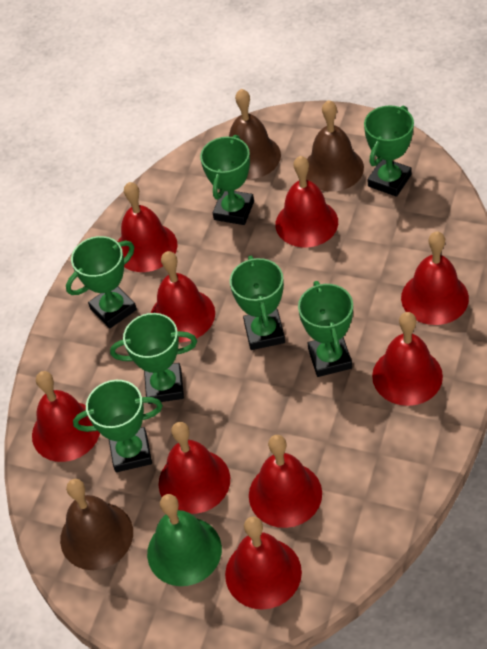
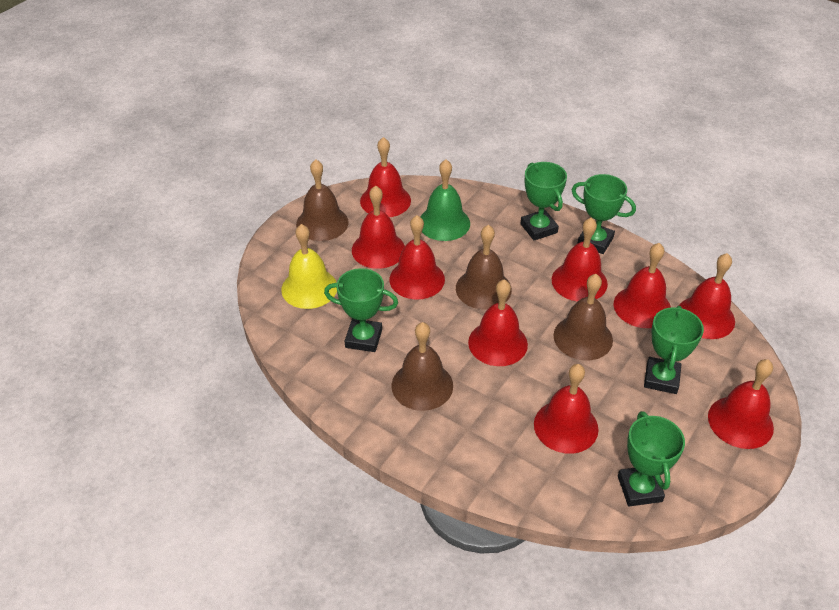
brown bell: [60,479,133,570] [229,89,281,179] [306,100,364,192] = 3 -> [296,159,348,241] [392,322,453,411] [456,225,512,310] [553,274,613,360] = 4
green trophy: [66,236,137,329] [73,380,163,472] [110,313,197,404] [200,135,254,225] [230,256,285,350] [298,281,353,377] [364,106,414,197] = 7 -> [324,268,398,352] [520,162,567,240] [572,174,636,254] [618,411,685,507] [644,306,704,394] = 5
yellow bell: none = 0 -> [281,224,337,309] = 1

